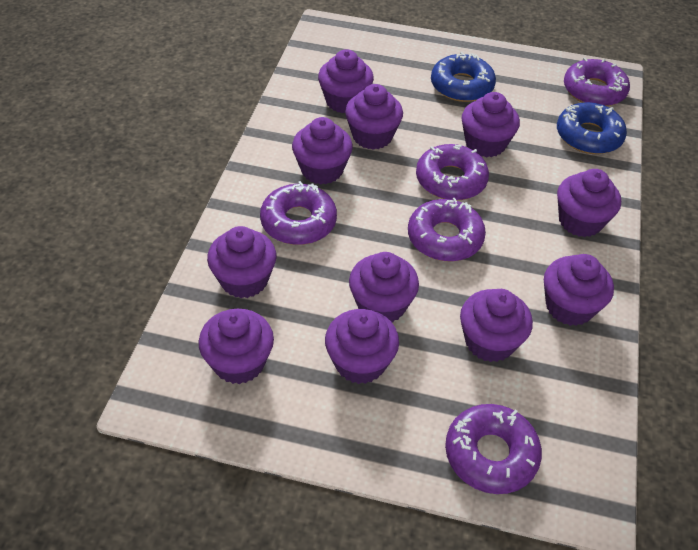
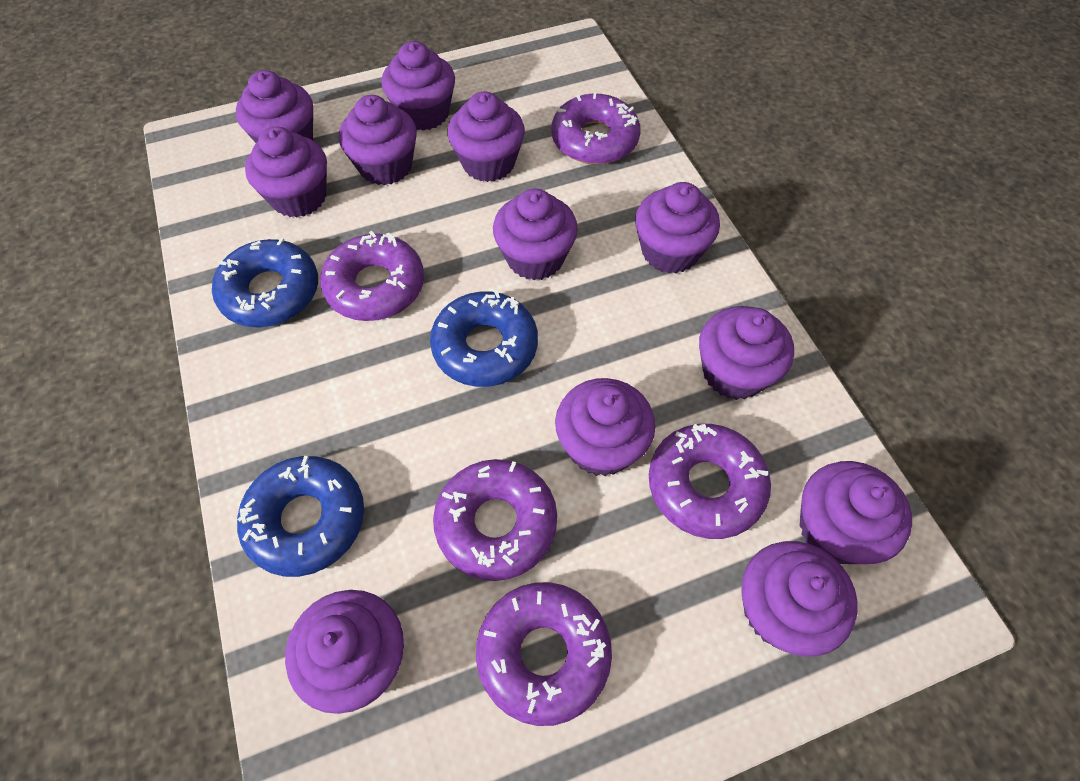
blue donut: [431,52,496,102] [557,102,627,154] = 2 -> [212,238,318,327] [237,456,364,577] [430,290,538,387] = 3
purple cupcake: [198,309,274,384] [207,226,276,298] [292,117,353,185] [318,49,374,113] [325,309,399,384] [345,84,403,150] [349,252,419,323] [460,289,533,362] [461,92,520,157] [544,254,614,326] [557,169,621,237] = 11 -> [236,70,313,143] [245,126,327,218] [285,590,404,714] [339,95,417,185] [381,41,455,131] [447,91,525,182] [493,189,578,280] [555,378,655,476] [635,182,720,274] [699,306,794,400] [741,541,858,657] [799,461,912,564] = 12

